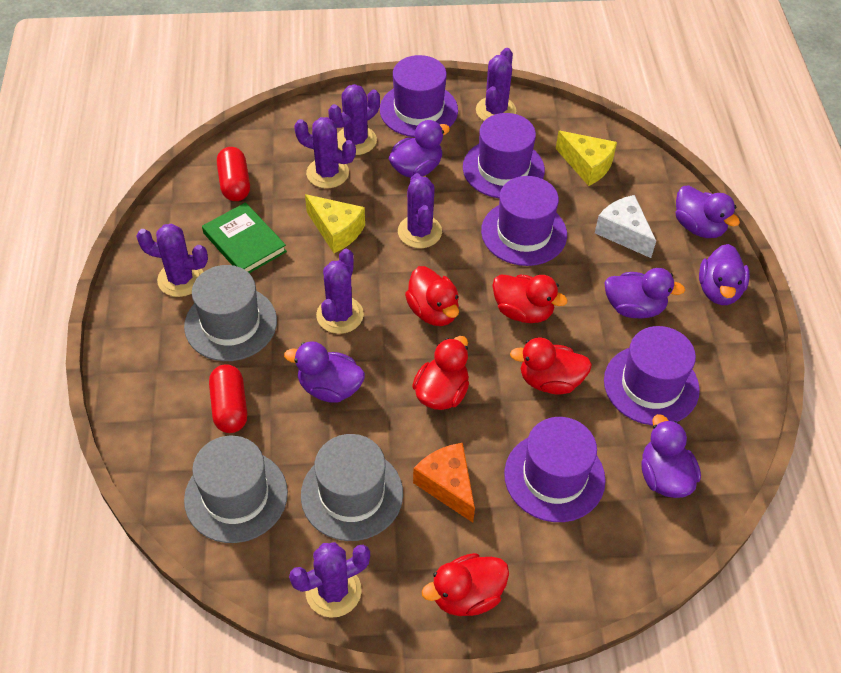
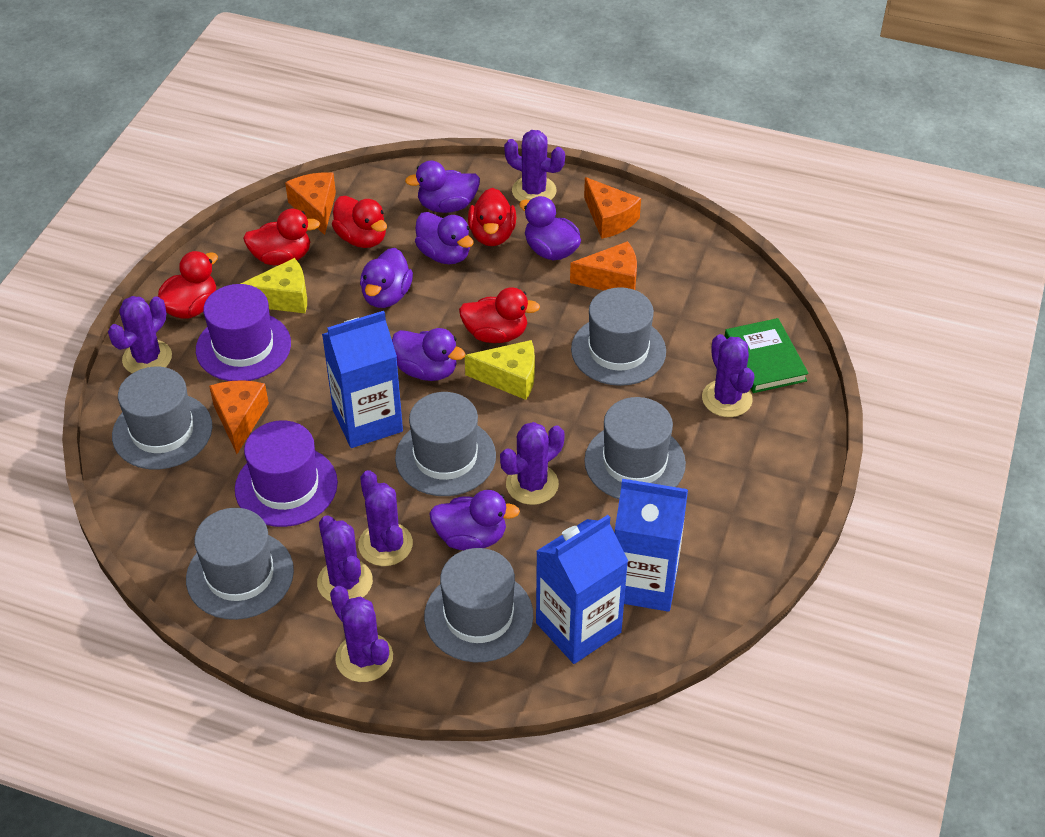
blue carton: none = 0 -> [322,311,403,448] [536,515,628,664] [615,479,688,612] = 3
grey hat: [184,265,277,361] [184,436,288,543] [301,434,403,541] = 3 -> [112,367,212,470] [186,508,294,620] [395,392,496,496] [424,548,534,662] [571,287,666,386] [584,397,686,499] = 6
orange cheese: [413,443,475,522] = 1 -> [209,380,269,454] [285,172,336,235] [570,241,637,291] [584,177,641,239] = 4
purple hat: [380,55,458,137] [463,113,545,198] [481,176,567,266] [504,417,606,522] [604,326,700,425] = 5 -> [196,284,291,381] [235,420,338,527] = 2
red capsule: [209,364,247,433] [217,147,250,201] = 2 -> none = 0
white cheese: [595,195,656,258] = 1 -> none = 0

